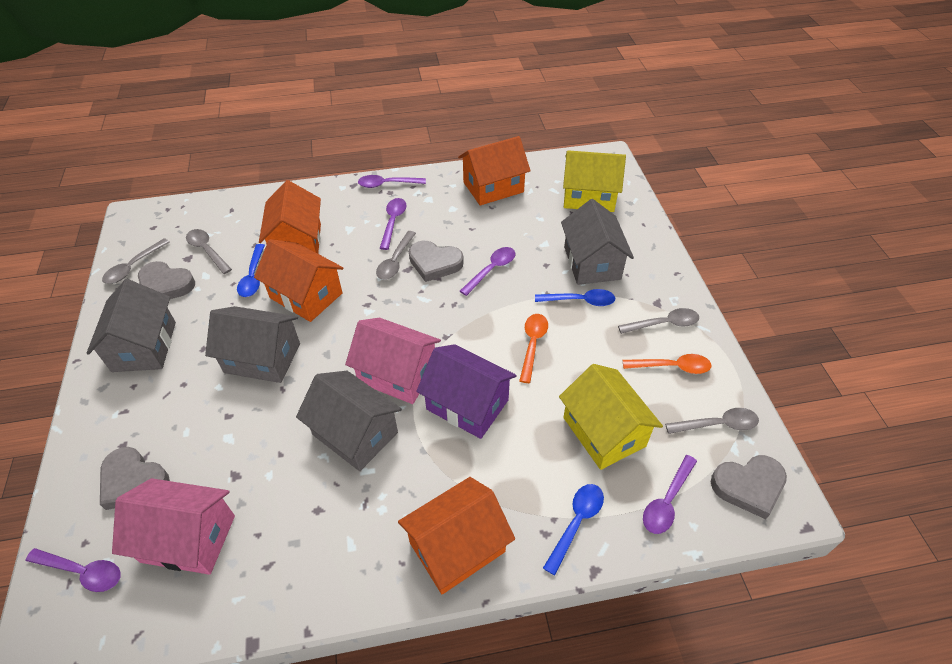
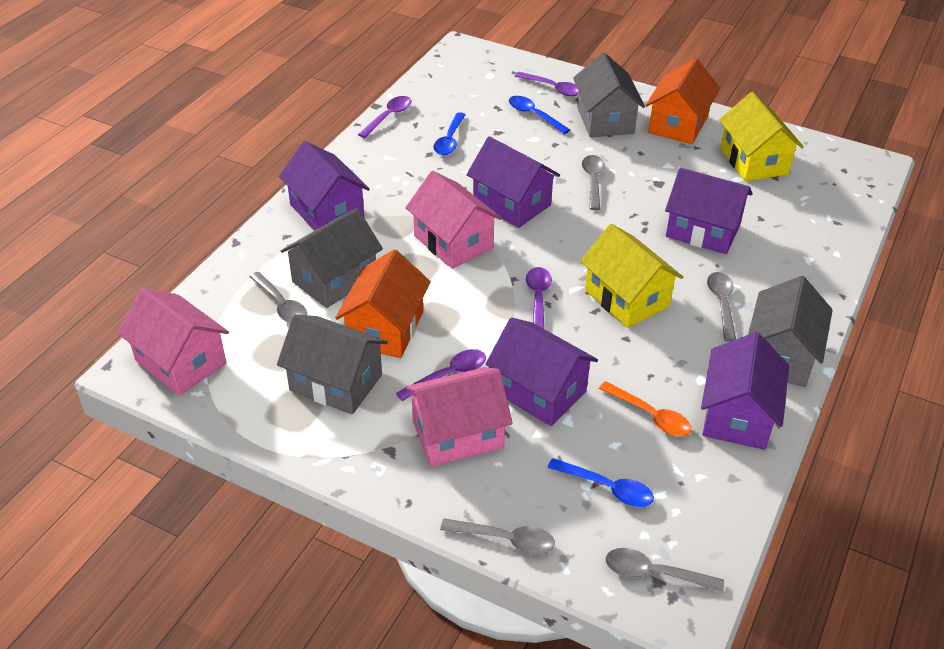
grey heart: [100,447,170,510] [138,261,195,299] [409,241,464,282] [711,455,787,519] = 4 -> none = 0
orange house: [254,239,344,322] [259,180,321,254] [398,477,515,595] [458,136,531,206] = 4 -> [335,249,431,358] [646,58,720,144] = 2
orange spoon: [519,314,548,383] [623,354,711,374] = 2 -> [599,381,691,436] = 1
pink house: [112,478,235,575] [345,318,441,404] = 2 -> [117,288,229,396] [405,367,513,467] [406,171,502,269] = 3
purple house: [416,344,517,439] = 1 -> [279,141,370,231] [466,136,560,228] [486,317,598,426] [665,168,752,254] [701,332,789,450] = 5
purple spoon: [25,548,121,592] [358,175,426,188] [380,198,407,250] [460,247,515,296] [643,455,697,534] = 5 -> [358,96,411,138] [396,349,486,401] [515,72,578,96] [526,267,552,329] = 4

